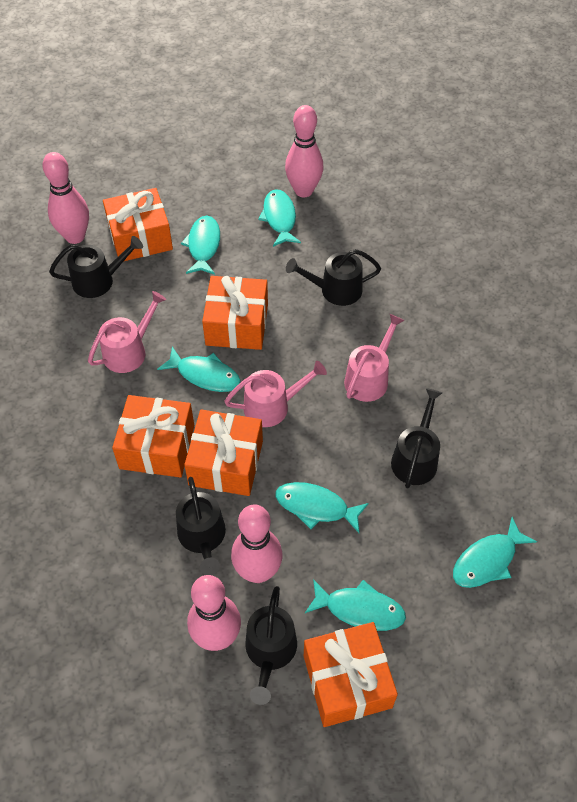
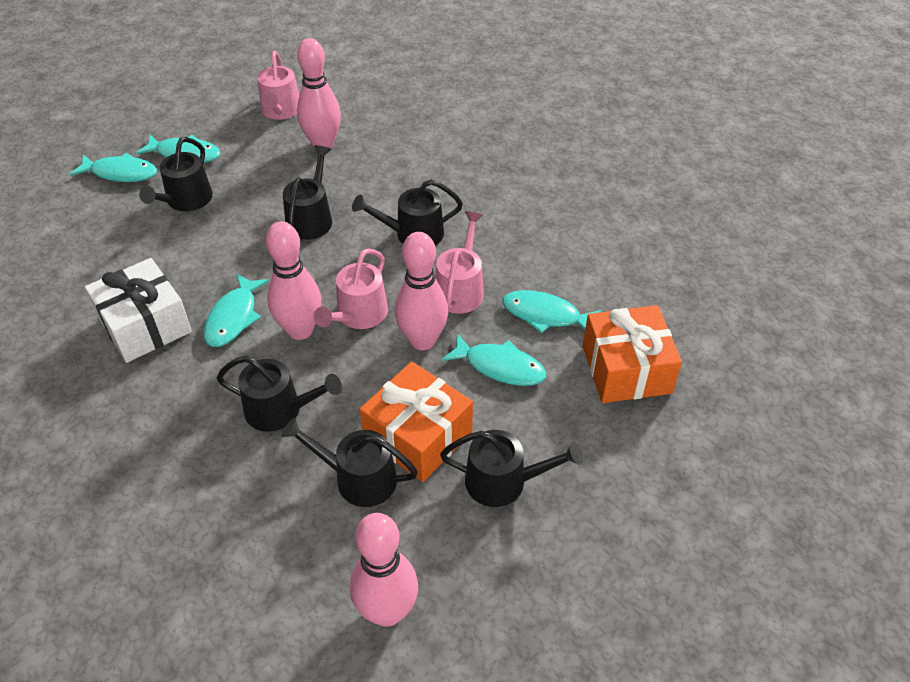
black watering can: [49,236,143,298] [176,477,226,575] [245,586,297,705] [286,249,381,306] [391,388,442,488] = 5 -> [139,137,213,211] [217,356,342,432] [282,418,418,507] [283,145,332,240] [352,180,463,246] [440,430,583,507] = 6
orange gift: [103,188,173,262] [112,395,194,478] [184,409,263,496] [202,276,268,350] [304,622,398,727] = 5 -> [359,362,473,482] [583,305,682,403] = 2
turquoise fish: [157,347,241,392] [181,216,220,275] [258,189,301,247] [275,482,369,533] [305,579,406,631] [453,517,537,588] = 6 -> [69,153,157,182] [136,135,220,162] [203,273,269,347] [442,333,546,386] [502,290,602,333] = 5
white gift: none = 0 -> [85,258,192,363] = 1

